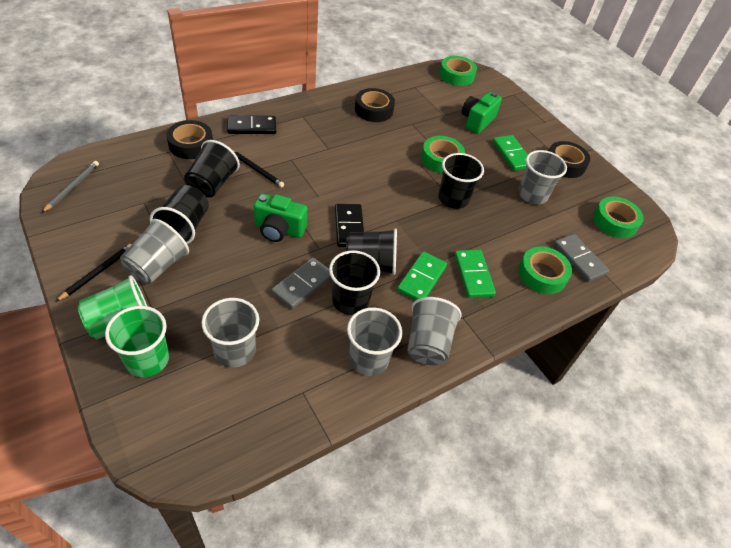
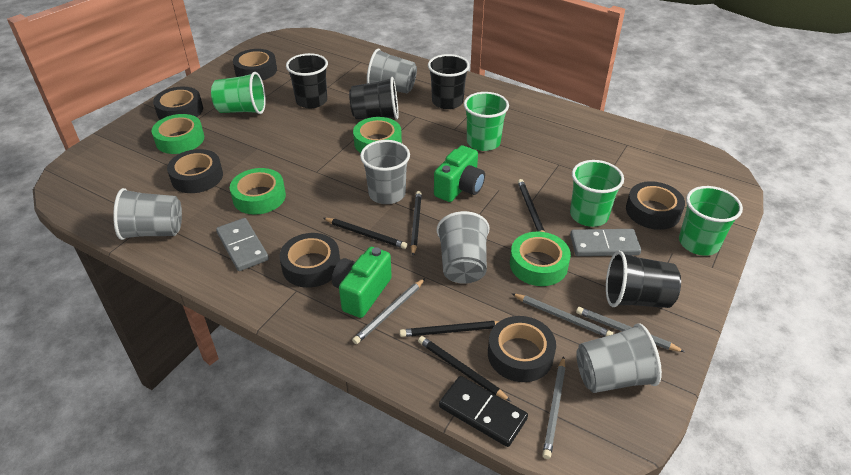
black cup: [150,185,209,244] [184,140,240,197] [329,250,380,315] [346,228,397,275] [438,153,484,209] = 5 -> [286,53,328,108] [349,77,399,119] [428,54,470,109] [606,250,681,308] = 4
black domino: [227,115,276,134] [335,204,364,247] = 2 -> [439,376,528,447] = 1
black pencil: [55,244,132,302] [233,150,284,187] = 2 -> [323,218,407,249] [400,321,500,337] [411,191,422,256] [418,336,511,402] [518,179,545,232] = 5
black tape: [166,120,213,159] [355,88,395,122] [549,141,590,178] = 3 -> [153,87,203,120] [167,149,223,193] [233,49,277,80] [279,233,340,288] [488,316,556,382] [626,181,685,230] = 6
green cup: [78,275,147,339] [105,306,169,377] = 2 -> [211,72,266,114] [464,92,509,151] [570,160,624,227] [679,186,743,256] = 4
green domino: [397,251,447,301] [455,250,496,298] [493,135,528,171] = 3 -> none = 0
grey pencil: [42,161,99,213] = 1 -> [352,278,425,344] [511,293,613,337] [542,356,566,459] [576,307,685,352] = 4

